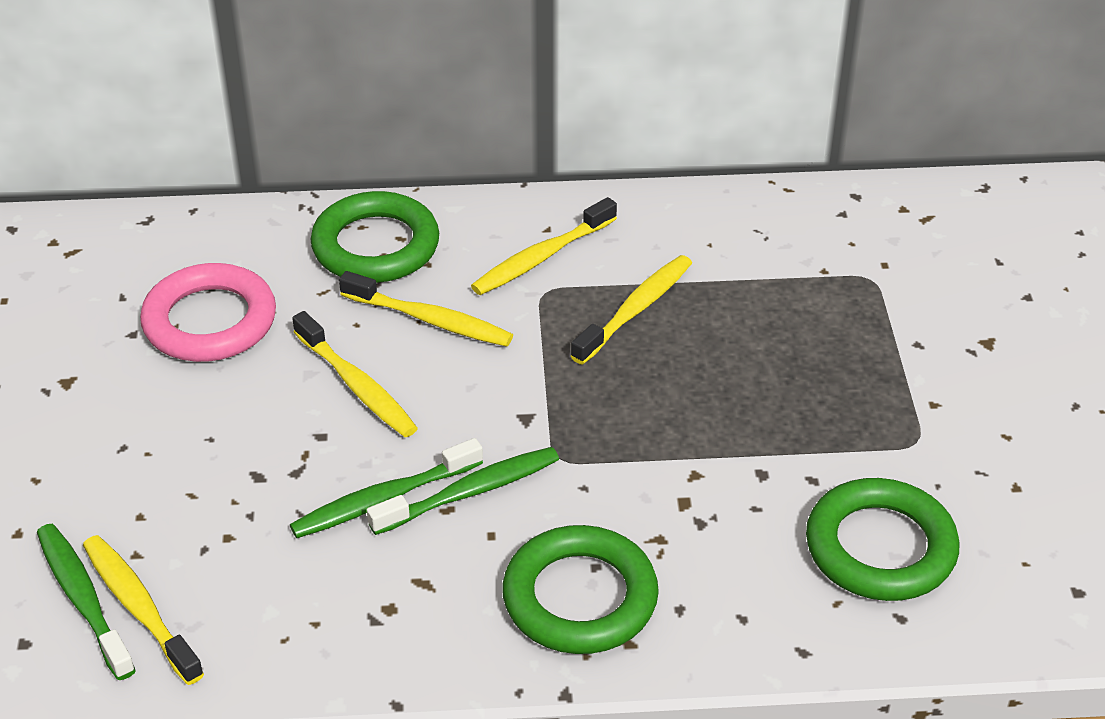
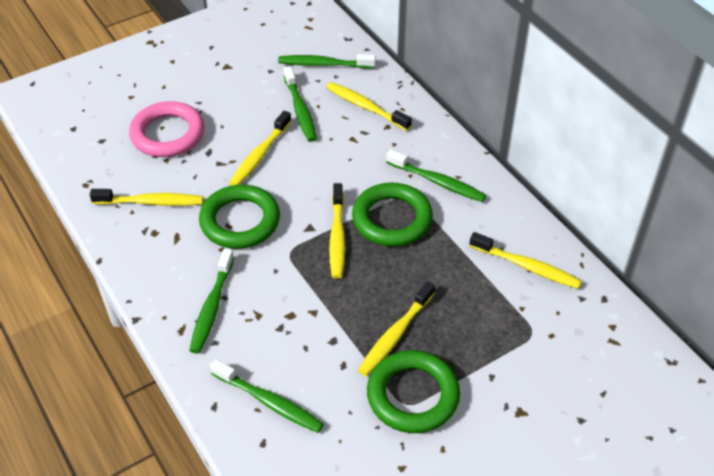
green toothbrush: [37,524,136,680] [290,438,483,538] [367,447,559,535] = 3 -> [189,249,234,354] [210,359,324,433] [278,54,376,69] [284,66,317,142] [386,149,486,202] = 5
yellow toothbrush: [83,535,204,685] [292,311,418,437] [339,271,513,347] [471,197,617,295] [571,255,692,365] = 5 -> [90,189,203,206] [229,111,291,186] [326,82,412,131] [329,183,345,279] [358,281,435,376] [469,232,582,289] = 6

